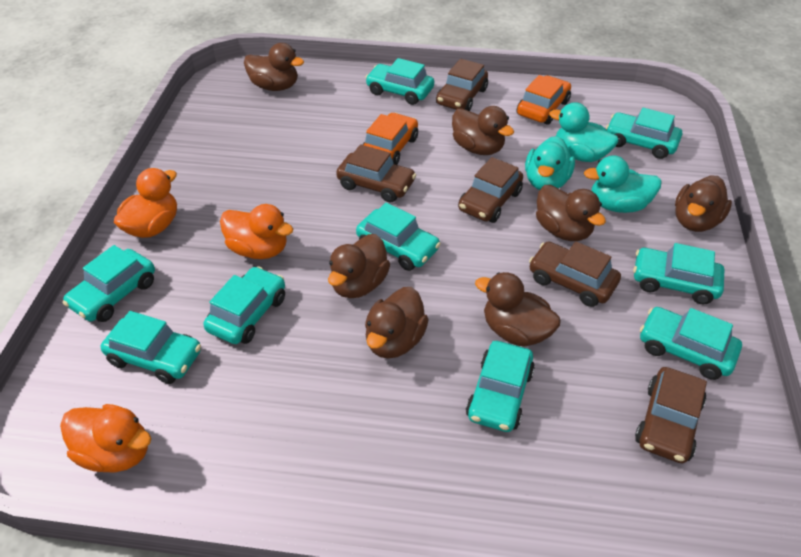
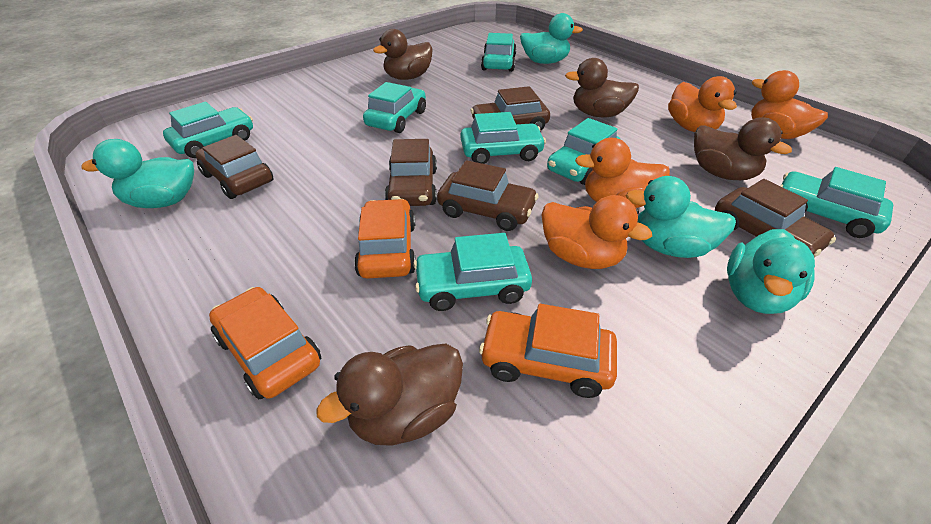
brown duck: [244,43,304,91] [328,234,390,298] [365,287,429,359] [452,106,514,155] [475,272,561,346] [536,185,606,241] [675,176,732,232] = 7 -> [316,343,463,446] [373,29,433,80] [565,58,639,117] [694,118,792,180] = 4
orange car: [363,113,418,165] [517,75,571,124] = 2 -> [209,287,321,399] [354,199,416,279] [479,304,617,398] = 3
orange duck: [60,404,151,472] [114,168,177,238] [220,204,293,259] = 3 -> [542,195,652,269] [575,138,670,208] [668,76,737,132] [751,70,828,139] = 4
turquoise car: [63,245,155,322] [101,311,201,384] [203,266,285,344] [356,203,441,271] [365,58,434,105] [466,341,535,432] [606,108,682,159] [633,243,724,305] [640,307,742,380] = 9 -> [163,102,253,158] [363,82,426,133] [413,233,532,311] [460,112,546,164] [481,33,517,72] [547,118,621,185] [780,167,893,238] = 7
turquoise duck: [525,136,575,190] [549,102,618,162] [584,155,662,213] = 3 -> [81,139,194,208] [520,13,583,64] [626,176,736,258] [727,229,815,314] = 4

